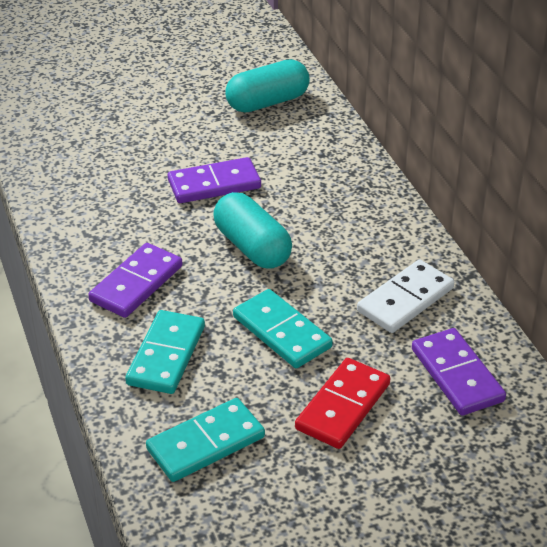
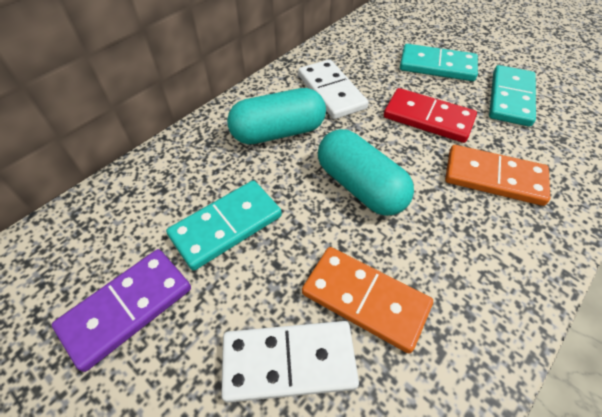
orange domino: none = 0 -> [302,247,433,353] [445,145,550,206] = 2
purple domino: [88,243,183,318] [168,157,261,203] [412,328,506,416] = 3 -> [52,249,191,372] = 1
white domino: [357,260,454,333] = 1 -> [221,321,359,403] [298,59,369,119] = 2

